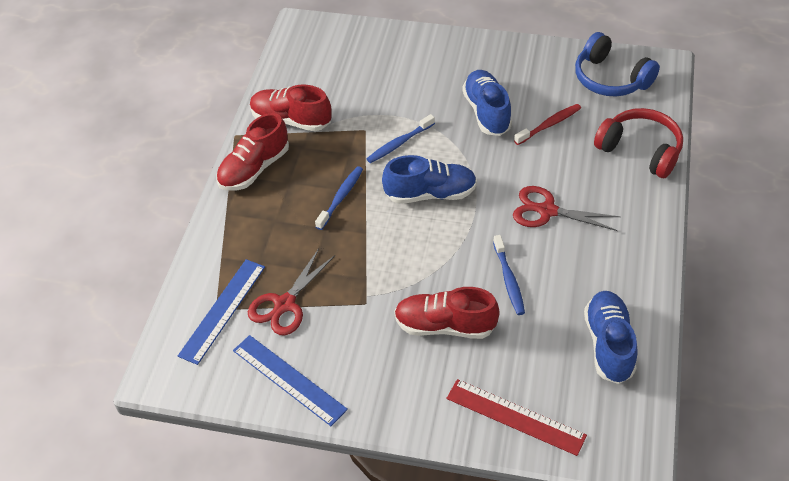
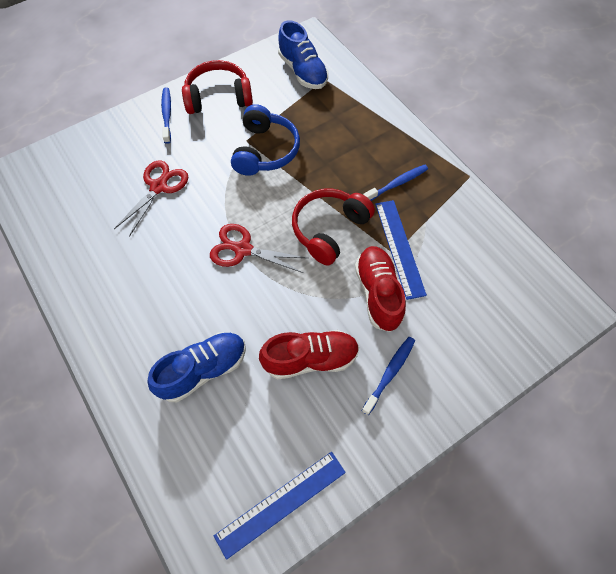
blue shoe: [382,155,477,204] [462,70,512,136] [584,291,638,384] = 3 -> [147,332,246,402] [278,20,328,89] = 2
red headphones: [594,108,683,178] = 1 -> [182,60,253,114] [292,189,375,266] = 2
red ruler: [446,379,587,456] = 1 -> none = 0
red shoe: [216,113,289,191] [250,85,332,131] [394,287,500,339] = 3 -> [259,330,359,379] [355,246,406,332] = 2
red toothbrush: [514,104,581,145] = 1 -> none = 0

